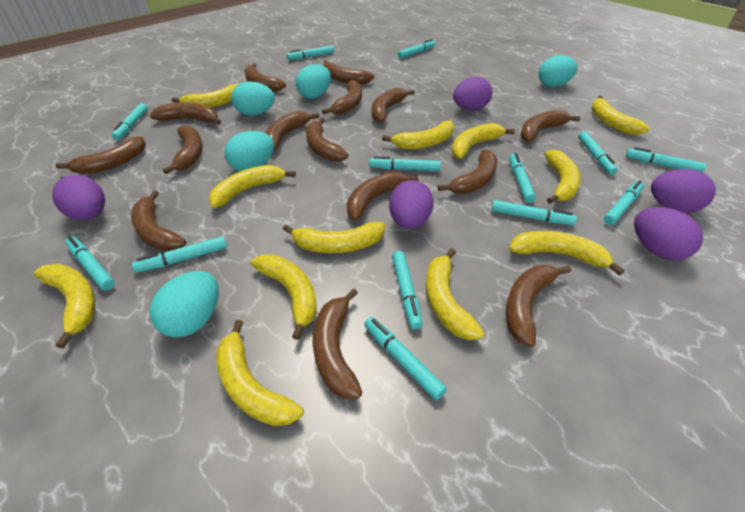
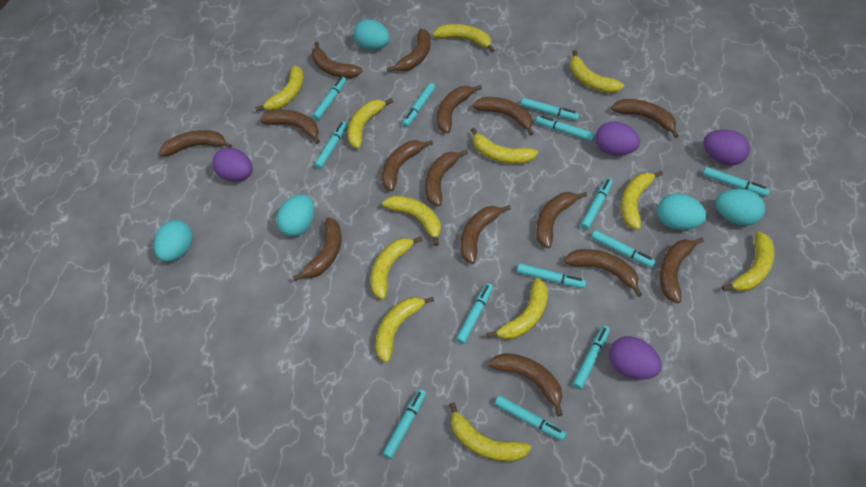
purple egg: [52,175,105,220] [389,180,434,229] [453,77,492,110] [634,207,703,261] [651,169,716,213] = 5 -> [212,148,253,181] [595,122,640,156] [609,336,662,379] [703,130,750,165] = 4

